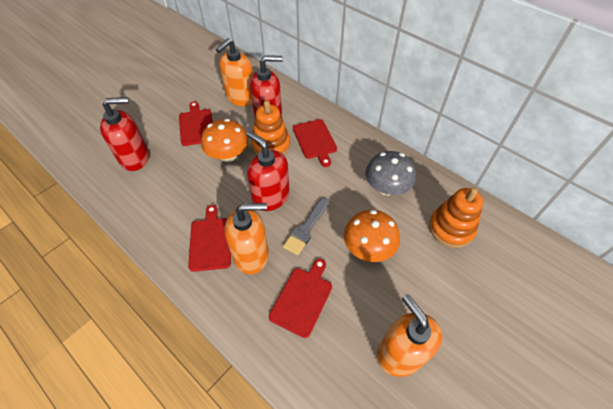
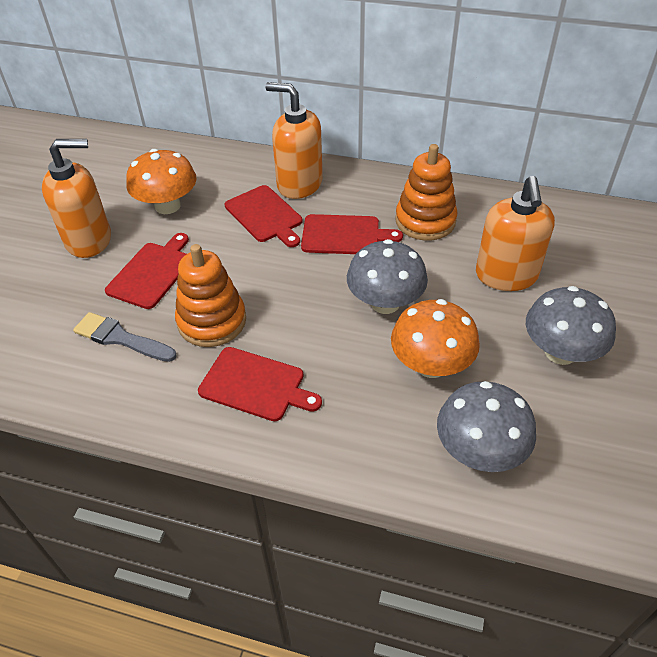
grey mushroom: [365,151,416,196] = 1 -> [347,239,428,314] [437,381,536,472] [526,286,616,365] = 3
red soap dispenser: [100,97,149,171] [246,131,290,211] [250,55,283,117] = 3 -> none = 0

